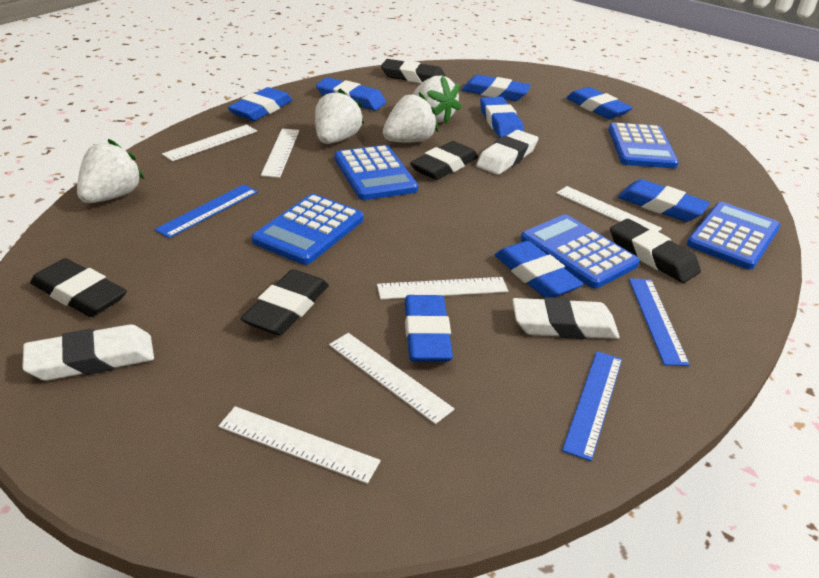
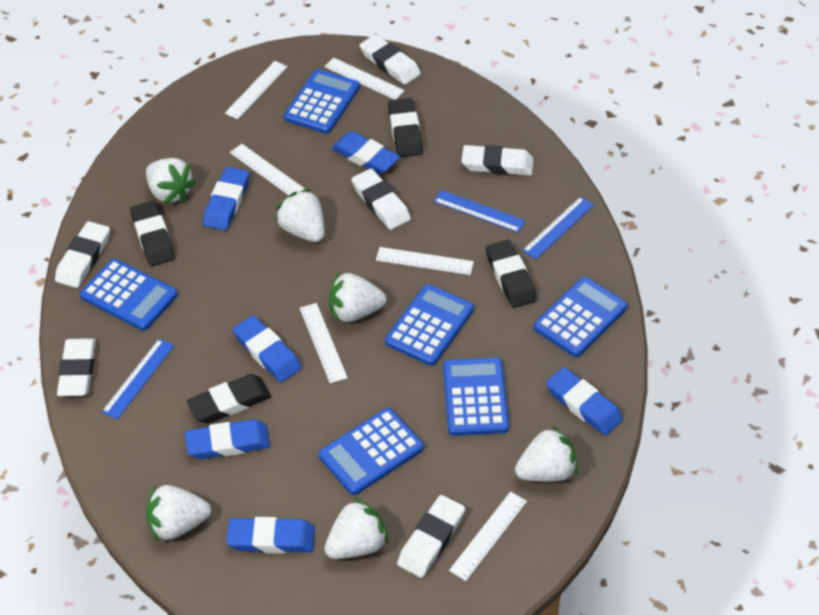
black eraser: [30,258,127,317] [240,269,329,336] [381,59,446,83] [410,141,478,180] [610,219,701,283] = 5 -> [130,201,175,266] [187,374,271,424] [388,98,423,157] [486,240,537,308] = 4
blue calculator: [252,194,364,265] [334,145,418,200] [520,214,640,288] [608,123,679,168] [687,202,780,270] = 5 -> [80,259,178,331] [284,69,360,134] [319,408,424,495] [385,284,474,366] [443,357,509,436] [534,277,627,357] = 6
blue eraser: [228,87,293,121] [316,77,386,111] [405,295,453,362] [462,75,531,101] [480,97,524,138] [495,241,583,298] [566,87,633,119] [618,179,710,222] = 8 -> [185,419,270,459] [203,167,249,230] [226,517,315,553] [233,315,302,382] [331,131,400,174] [546,367,623,436] = 6
white eraser: [22,324,154,381] [476,130,539,175] [512,297,620,339] = 3 -> [55,221,110,288] [57,338,96,396] [351,169,411,230] [359,34,421,85] [397,495,465,578] [461,145,534,176] = 6
white strawberry: [77,139,145,203] [315,89,364,144] [383,92,438,142] [413,76,461,124] = 4 -> [146,158,196,204] [146,485,211,542] [275,189,325,242] [324,498,389,559] [329,272,386,322] [515,426,578,482] = 6

